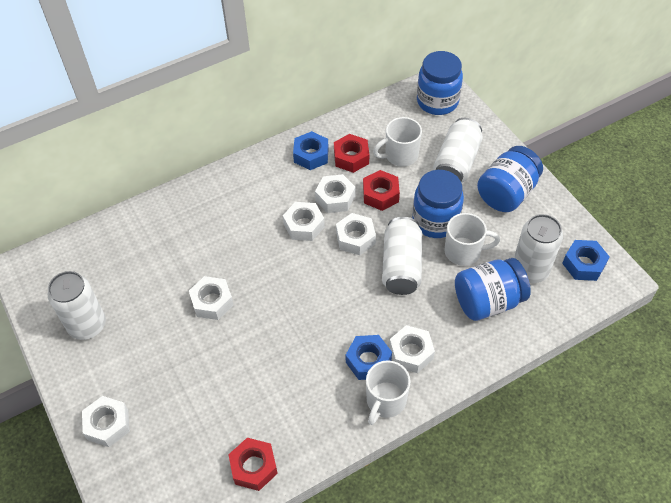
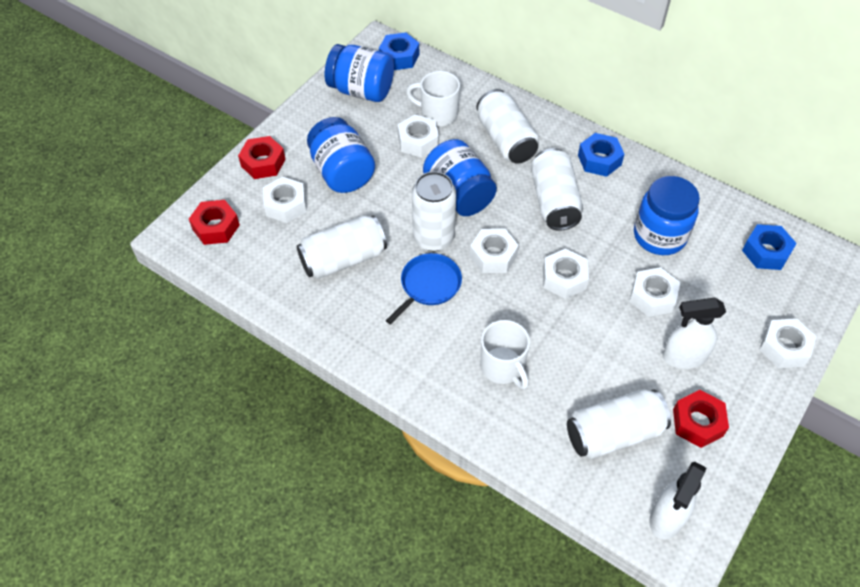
blue pan: none = 0 -> [386,253,462,325] = 1
white can: [48,271,106,340] [382,217,422,295] [433,118,483,183] [514,214,563,283] = 4 -> [297,215,387,279] [412,171,456,251] [476,89,539,164] [531,148,583,231] [567,389,671,459] = 5
white mug: [366,360,411,425] [373,117,422,167] [444,213,500,266] = 3 -> [406,71,460,126] [480,320,530,390] = 2
white spray bottle: none = 0 -> [649,462,706,539] [663,298,726,369] = 2

